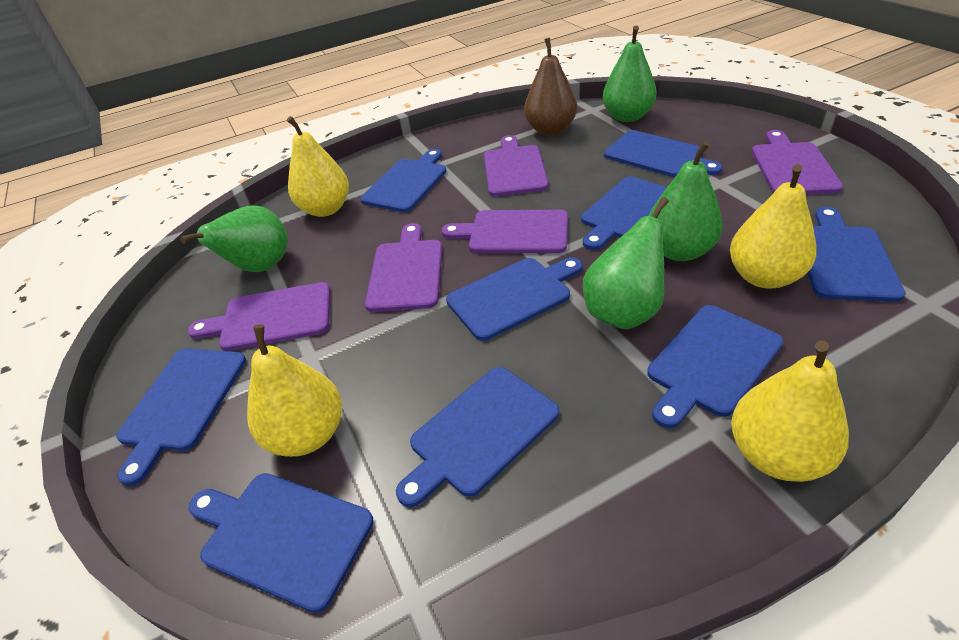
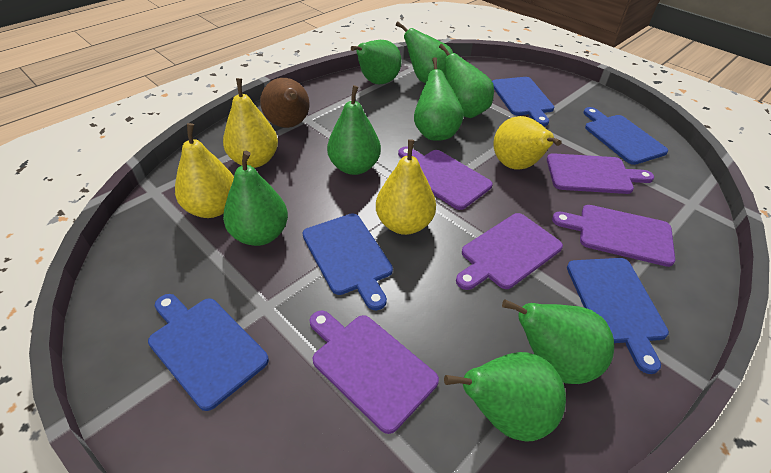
blue cutting board: [116,348,246,486] [188,473,374,613] [360,149,447,212] [396,367,559,507] [446,257,583,341] [581,176,667,250] [604,130,722,177] [647,305,783,428] [807,207,906,302] = 9 -> [148,294,269,411] [302,213,393,310] [492,77,554,126] [567,258,669,374] [583,107,668,165] = 5
green pear: [180,205,288,272] [583,197,669,330] [602,26,657,122] [648,141,723,261] = 4 -> [223,151,288,246] [327,85,381,175] [351,40,402,84] [396,21,453,83] [414,57,464,141] [439,44,494,118] [444,352,566,442] [502,300,614,384] = 8

